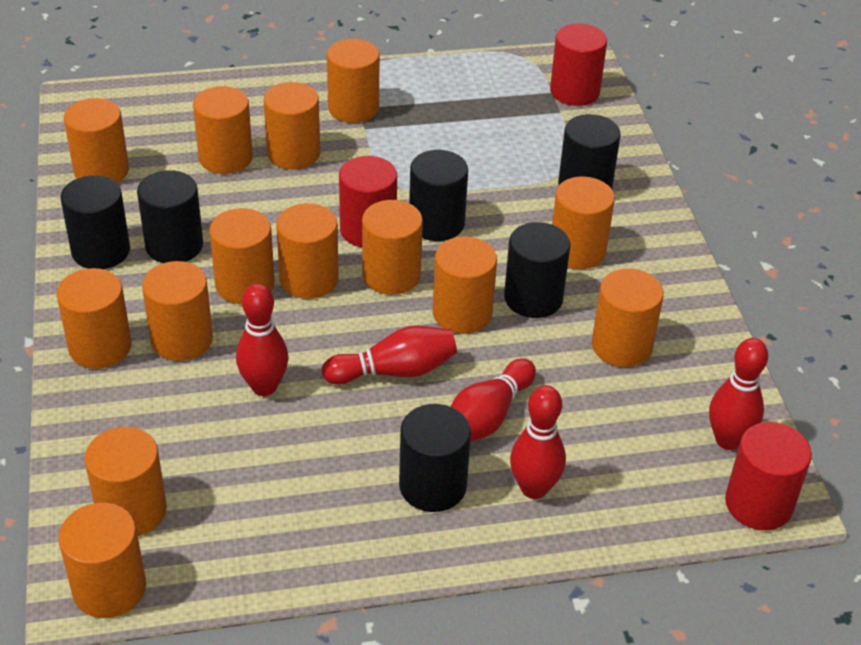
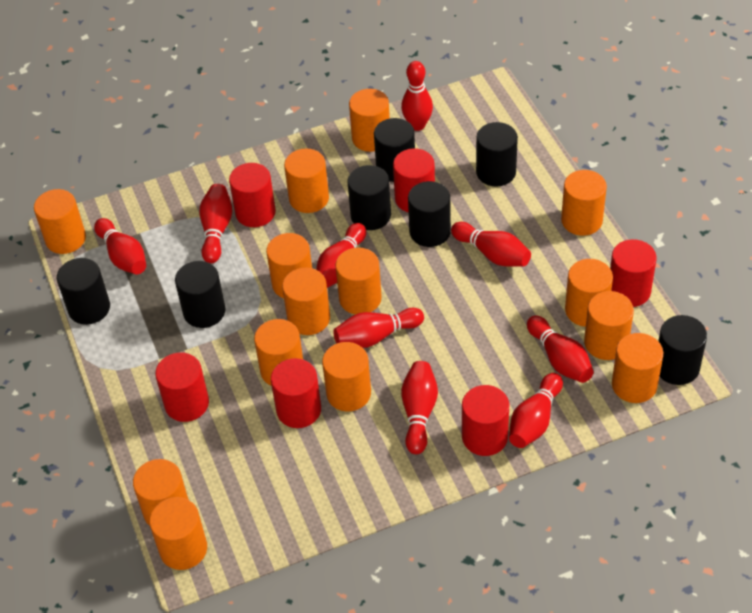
black cylinder: [60,175,130,269] [137,170,203,263] [399,404,471,512] [409,150,468,241] [504,222,571,318] [558,114,621,189] = 6 -> [57,258,110,325] [175,261,226,328] [347,165,391,230] [374,118,415,182] [408,181,451,247] [476,122,518,187] [658,315,707,385] = 7
red bowling pin: [236,283,289,396] [322,326,457,385] [451,358,536,442] [510,385,566,499] [709,338,768,450] = 5 -> [94,218,146,275] [199,184,232,263] [316,223,366,288] [333,308,424,348] [401,61,433,131] [401,361,438,454] [451,222,531,267] [509,373,563,448] [527,316,594,383] = 9
red cylinder: [339,156,397,247] [550,23,607,106] [725,422,812,530] = 3 -> [155,352,209,422] [229,163,276,227] [271,358,321,428] [393,148,435,213] [462,385,509,456] [610,239,657,307] = 6

